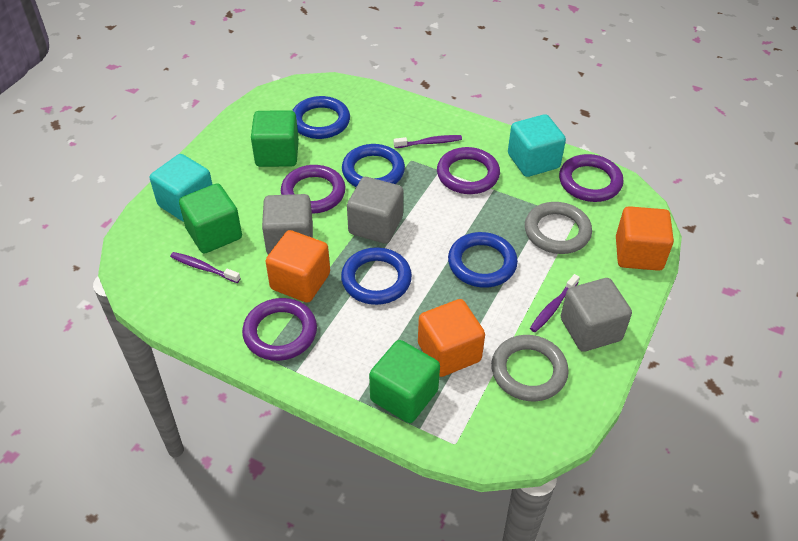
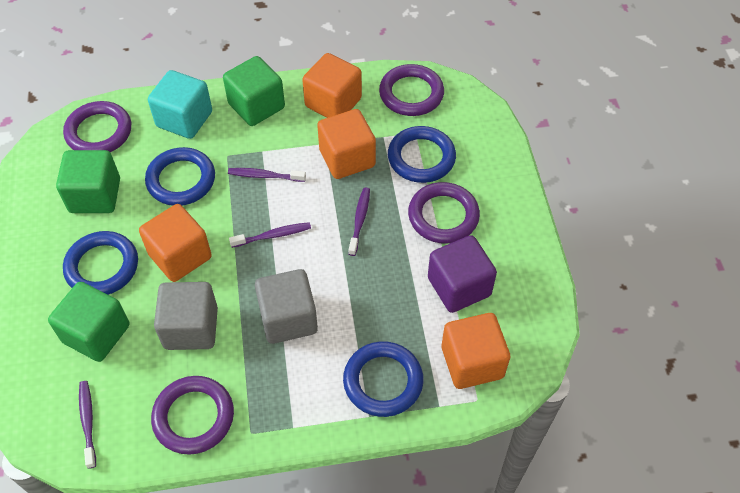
grey cube: [262,194,313,255] [347,177,403,244] [561,278,632,352] = 3 -> [154,282,218,350] [255,269,318,344] = 2
grey ring: [491,335,569,401] [525,202,592,254] = 2 -> none = 0
orange cube: [265,230,330,303] [418,299,485,377] [616,206,674,271] = 3 -> [139,204,212,282] [302,53,362,118] [317,109,376,179] [442,313,510,389] = 4
purple cube: none = 0 -> [428,235,497,313] = 1
purple toothbrush: [170,252,240,283] [394,135,462,148] [530,274,580,332] = 3 -> [79,381,96,469] [228,168,306,182] [229,222,311,248] [348,187,370,256] = 4
turquoise cube: [150,154,213,222] [508,114,566,177] = 2 -> [148,70,212,139] = 1

